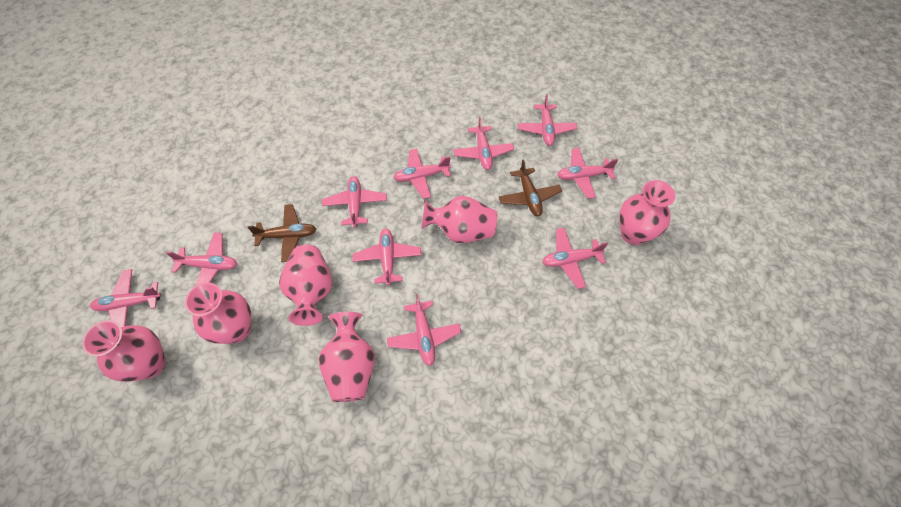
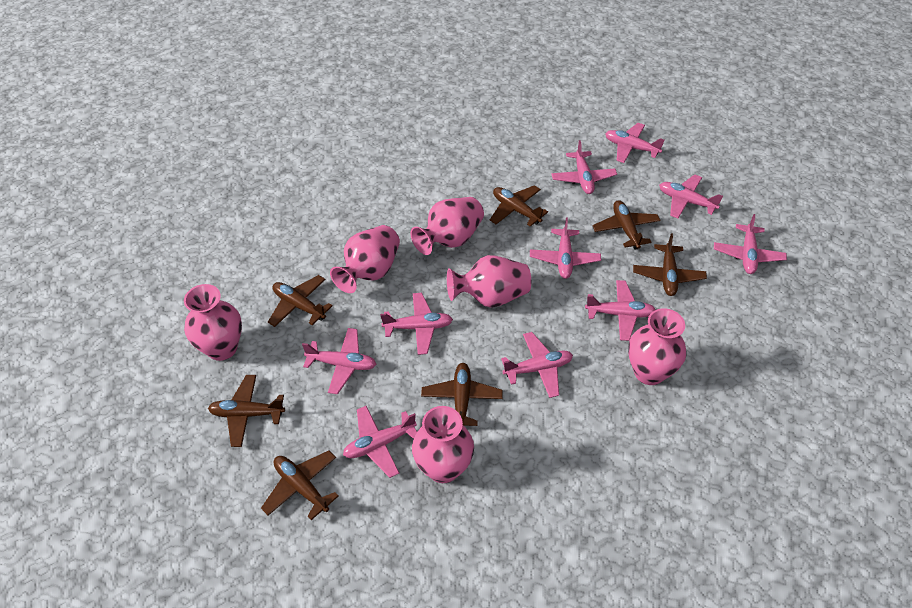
brown plane: [247,204,316,262] [499,159,562,216] = 2 -> [208,375,285,447] [261,451,339,520] [268,275,333,327] [421,363,502,426] [490,185,548,227] [592,200,661,249] [633,233,707,296] = 7

